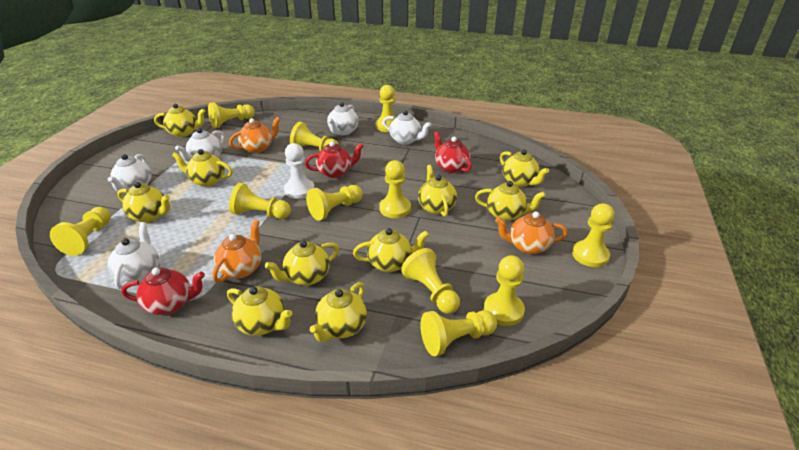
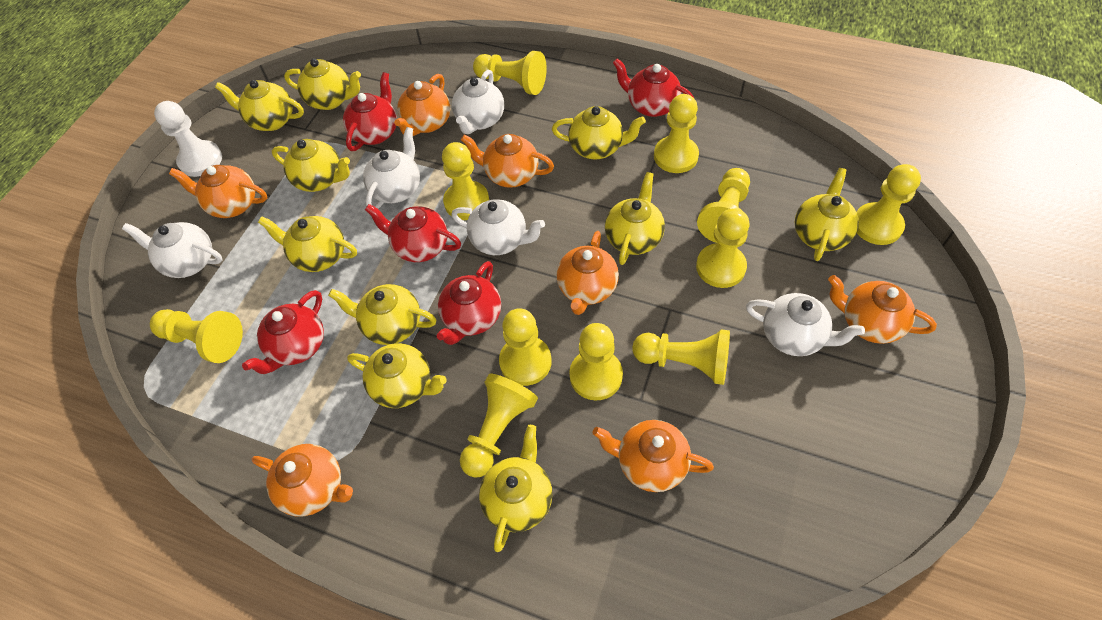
orange teapot: [212,220,261,283] [229,117,280,153] [495,212,568,254] = 3 -> [169,165,267,218] [252,444,353,516] [394,74,450,136] [461,134,554,188] [556,231,619,315] [592,420,714,492] [828,275,937,344] = 7
red teapot: [121,268,205,315] [305,141,364,178] [434,131,472,173] = 3 -> [242,290,324,374] [343,72,397,151] [365,204,461,262] [437,261,501,345] [613,58,694,117] = 5

